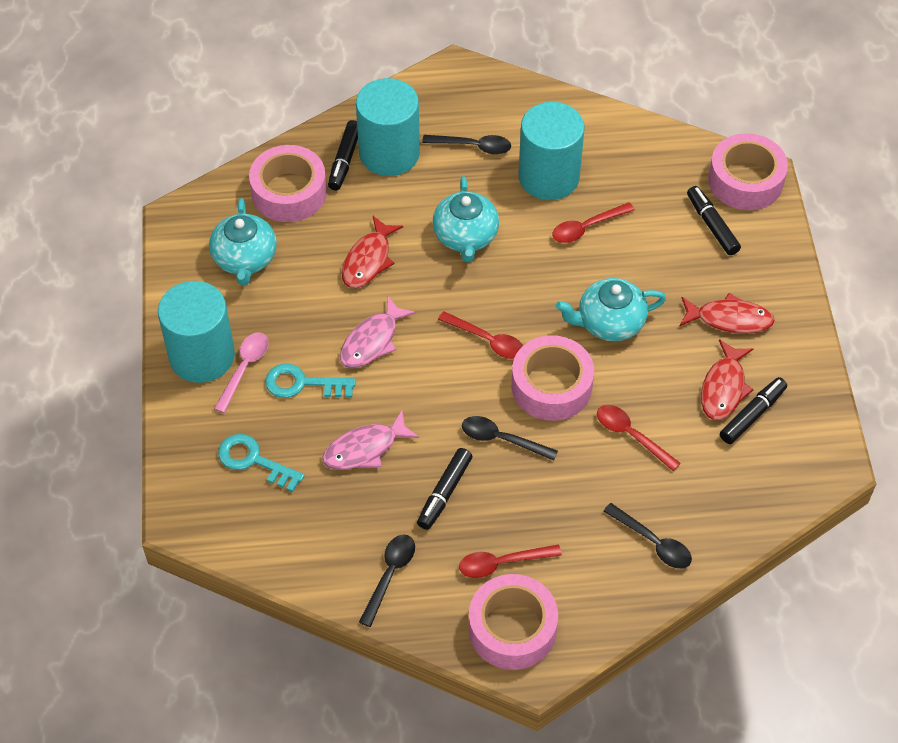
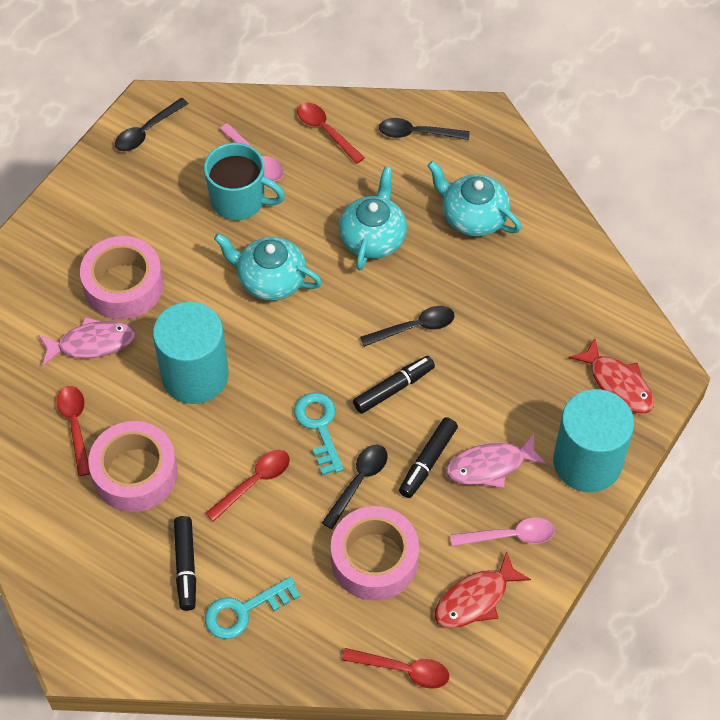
black marker: [328,120,358,190] [417,448,472,530] [687,186,741,255] [720,377,787,444] = 4 -> [174,516,196,611] [353,356,435,414] [399,417,458,498] = 3
pink spoon: [214,332,269,413] = 1 -> [220,123,284,181] [450,518,555,546] = 2
pink tape: [249,145,327,222] [469,574,558,670] [511,335,594,421] [708,133,788,210] = 4 -> [80,236,164,320] [88,421,178,512] [331,506,419,601] = 3
red fish: [342,216,403,288] [680,293,775,334] [701,339,753,420] = 3 -> [434,551,531,628] [569,338,654,414] = 2
turquoise cylinder: [158,281,235,383] [356,78,420,176] [518,102,585,200] = 3 -> [153,302,229,404] [553,389,634,492] = 2
turquoise mug: none = 0 -> [204,143,285,220] = 1

